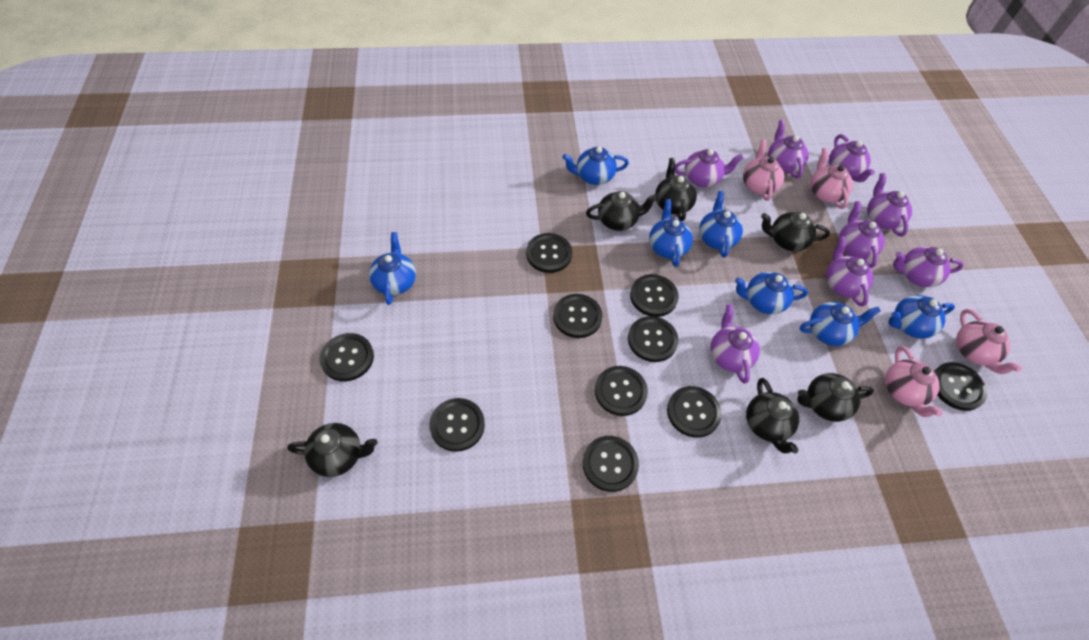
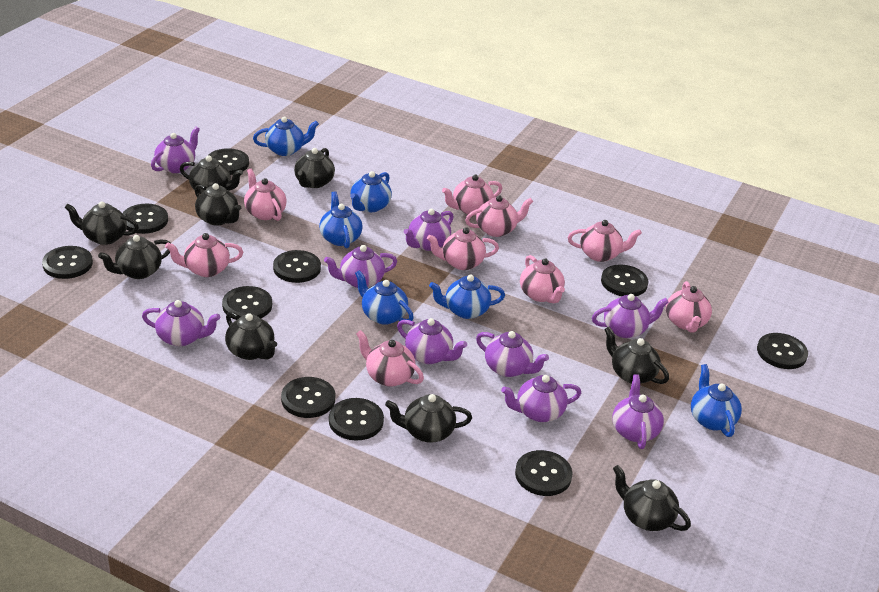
black teapot: [287,423,378,477] [586,191,658,231] [655,158,697,221] [746,378,799,454] [761,212,830,251] [797,373,874,422] = 6 -> [64,201,139,245] [98,235,171,279] [180,156,243,194] [195,183,241,226] [225,311,277,360] [294,148,335,188] [385,394,472,443] [604,327,669,384] [613,465,691,531] = 9
blue teapot: [369,232,416,305] [562,147,629,185] [649,199,693,267] [699,191,743,258] [735,272,808,314] [800,302,881,346] [888,295,955,339] = 7 -> [253,117,319,156] [319,191,363,249] [350,171,392,212] [355,270,414,325] [429,275,505,319] [691,364,742,437] = 6
pink teapot: [743,140,785,201] [810,148,853,209] [885,346,943,417] [956,309,1022,374] = 4 -> [165,233,243,277] [244,169,287,221] [356,330,424,387] [427,227,499,270] [442,174,502,215] [465,195,533,237] [520,255,565,303] [568,220,642,262] [666,281,712,333] = 9
purple teapot: [675,149,743,187] [710,304,760,384] [768,120,809,179] [826,236,874,307] [829,134,875,182] [839,201,885,268] [867,173,912,237] [893,247,964,287] = 8 -> [142,300,221,346] [151,127,200,173] [324,245,397,288] [397,318,467,364] [404,209,453,251] [476,331,549,377] [501,375,581,422] [592,294,669,338] [612,374,664,449] = 9

